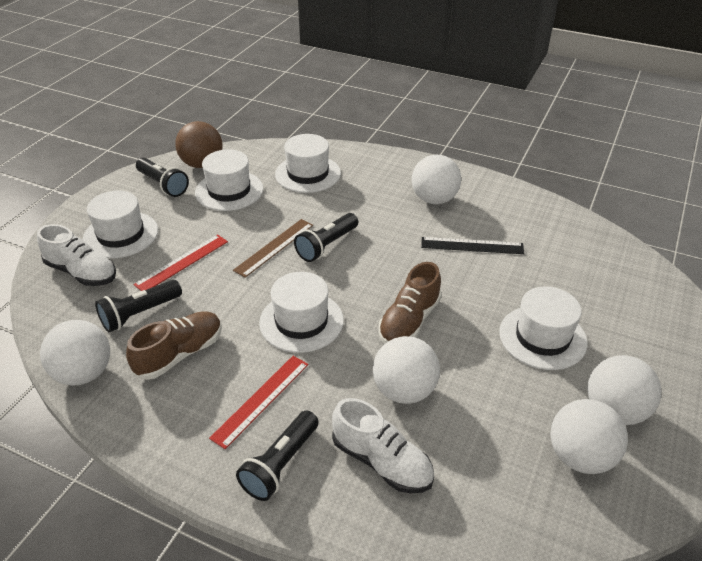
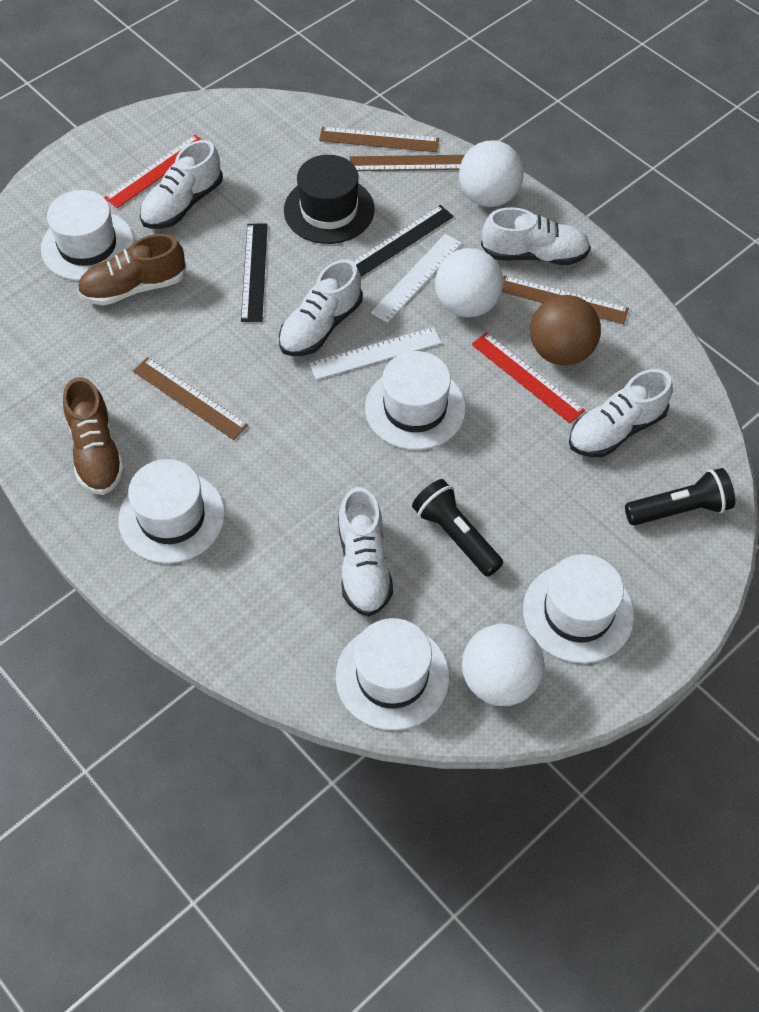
black flashlight: [95,280,182,332] [136,158,189,197] [236,411,319,501] [294,213,358,262] = 4 -> [412,479,503,577] [625,468,735,526] = 2
black hat: none = 0 -> [284,155,375,244] = 1
black ruler: [421,237,525,254] = 1 -> [241,224,268,322] [353,205,454,277] = 2
brown ruler: [233,219,313,278] = 1 -> [133,357,248,440] [319,127,439,152] [350,155,465,171] [502,276,629,324] = 4
white ball: [40,320,110,386] [373,336,440,404] [412,155,461,204] [550,399,628,474] [587,355,661,425] = 5 -> [435,248,503,318] [459,140,524,207] [462,624,544,706] = 3
white ruler: none = 0 -> [309,327,442,380] [371,234,462,323] = 2
white shoe: [37,224,116,286] [332,398,434,493] = 2 -> [140,140,223,229] [279,259,363,356] [338,487,393,617] [481,207,591,265] [569,369,673,457] = 5

